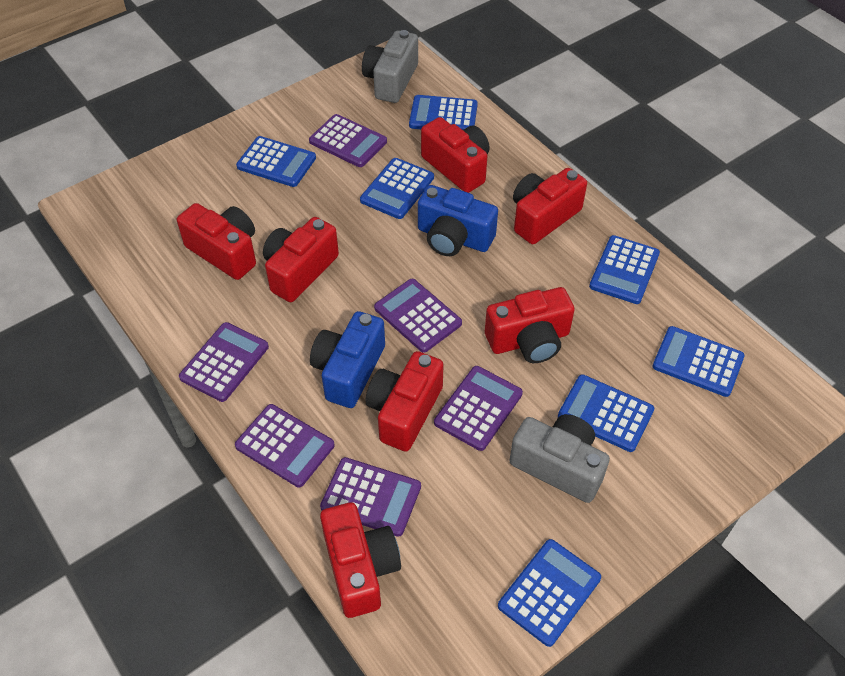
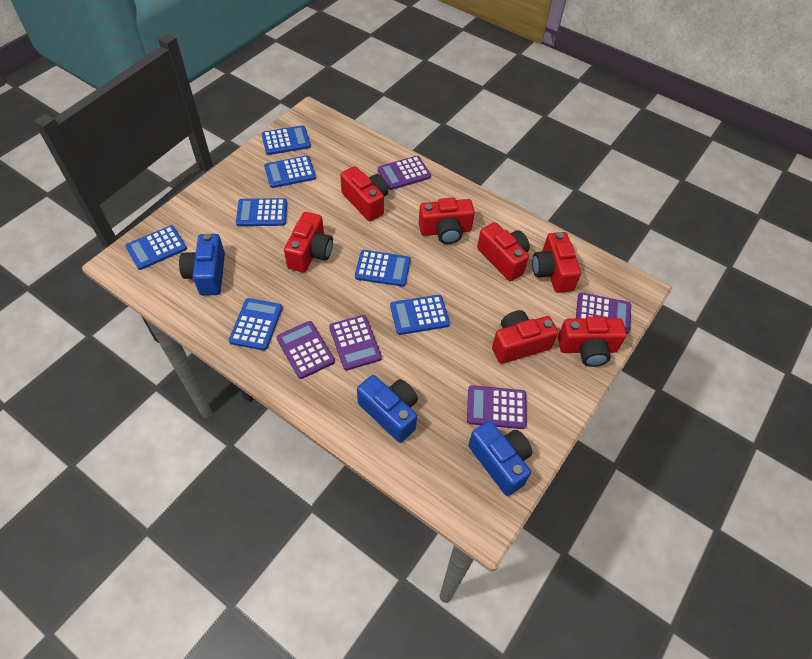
blue camera: [310,311,385,408] [418,185,498,256] = 2 -> [179,233,225,296] [357,375,418,443] [468,421,532,496] = 3
grey camera: [362,30,418,103] [509,414,610,503] = 2 -> none = 0
purple calculator: [179,322,269,402] [235,404,335,487] [309,114,387,167] [320,457,421,537] [374,279,462,353] [434,366,523,451] = 6 -> [276,321,335,379] [329,315,382,370] [378,156,431,190] [467,385,527,429] [576,293,631,334] = 5

